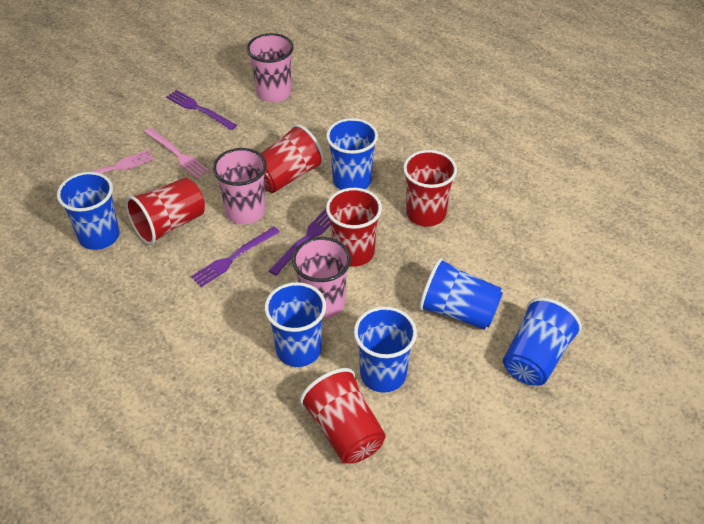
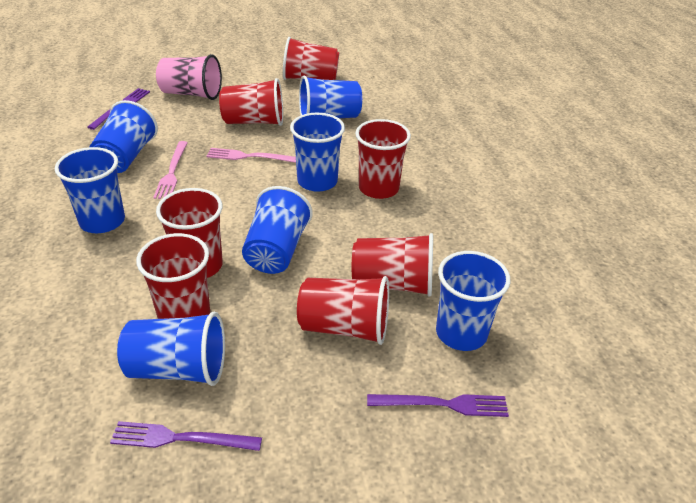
blue cup: [57,172,120,250] [265,282,326,367] [326,118,378,190] [354,306,417,393] [419,258,503,330] [503,297,582,386] = 6 -> [55,147,125,233] [89,100,158,173] [117,312,225,386] [242,186,313,274] [290,113,345,192] [299,76,362,118] [436,251,510,351] = 7
pink cup: [213,148,267,224] [247,33,294,102] [292,237,351,319] = 3 -> [156,54,222,100] = 1
red cup: [126,178,205,245] [260,124,324,193] [300,368,386,464] [326,188,382,267] [403,150,457,227] = 5 -> [136,233,210,319] [156,188,223,278] [219,78,283,126] [283,37,339,80] [297,276,389,345] [352,233,433,297] [355,119,411,199] = 7

